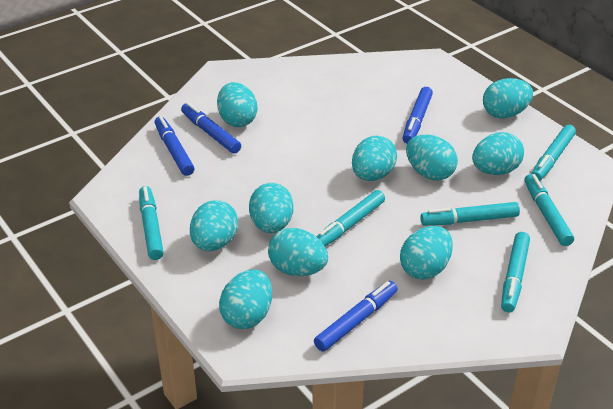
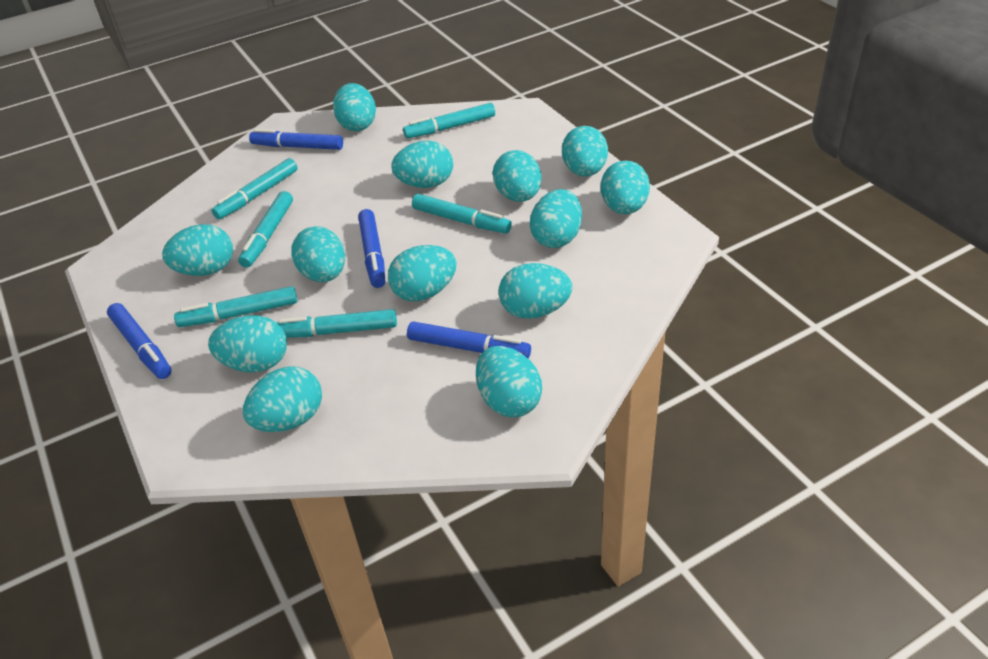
turquoise egg: [190,200,238,251] [217,82,257,127] [219,269,272,329] [249,183,294,233] [268,228,328,276] [352,136,397,181] [400,226,453,280] [406,135,458,181] [472,132,524,175] [483,78,533,119] = 10 -> [162,224,233,276] [208,315,287,372] [243,366,322,432] [291,226,345,282] [333,83,376,131] [388,245,457,301] [391,141,453,188] [476,346,542,417] [493,150,542,202] [499,263,572,319] [530,189,582,248] [562,126,608,177] [601,161,650,214] = 13

